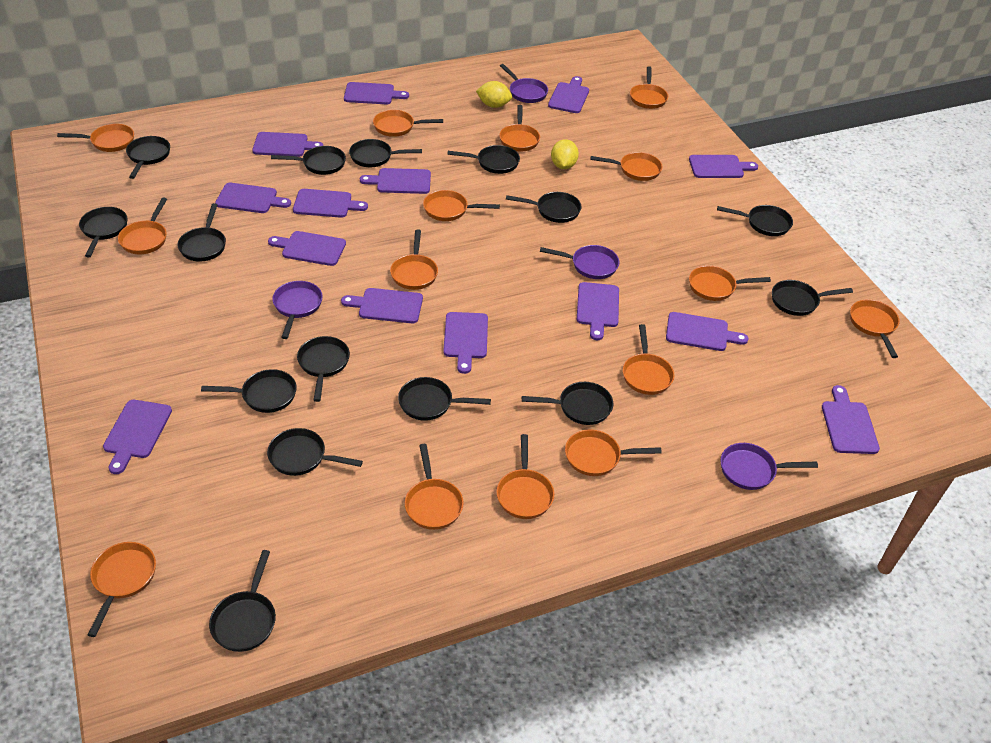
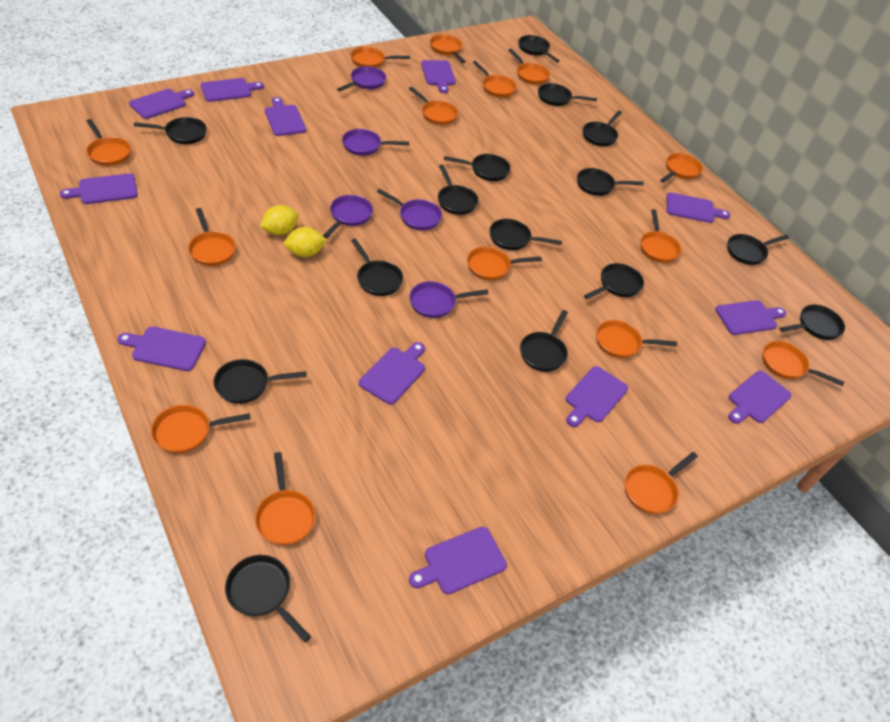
purple cutting board: [103,400,172,474] [215,183,291,213] [252,132,323,157] [268,231,346,266] [293,189,368,218] [341,288,423,323] [344,82,409,104] [360,168,431,194] [443,312,488,374] [548,76,589,113] [577,282,619,340] [666,312,748,351] [689,155,758,178] [822,385,880,454] = 14 -> [60,173,138,204] [117,326,206,371] [129,89,194,119] [200,78,264,102] [265,97,306,136] [359,342,425,404] [409,527,507,594] [421,60,456,93] [566,366,628,427] [667,192,730,223] [715,300,786,335] [728,371,792,424] = 12
purple pan: [272,281,323,339] [500,64,548,103] [540,245,619,279] [721,443,818,490] = 4 -> [323,195,373,238] [337,66,386,91] [342,129,409,156] [377,189,442,230] [409,281,489,318] = 5

